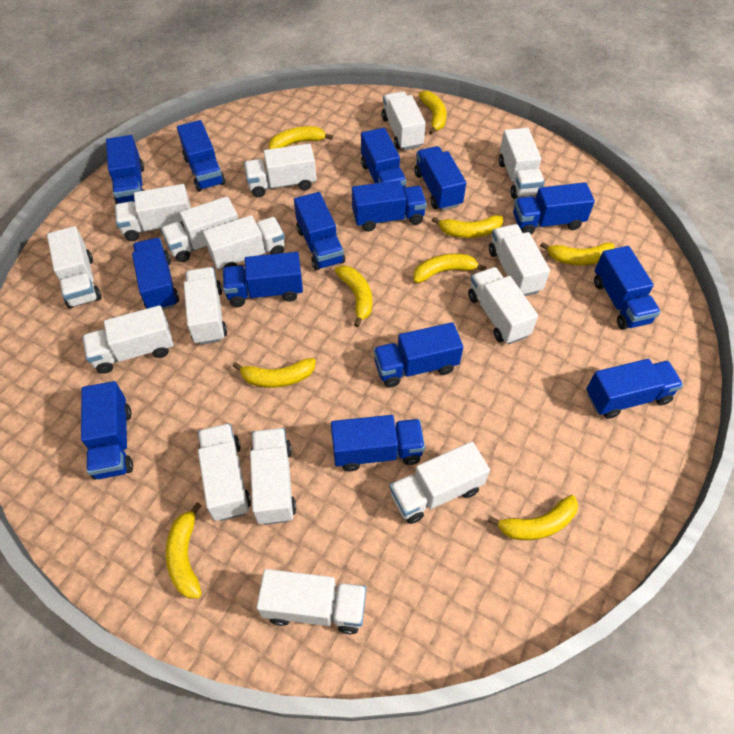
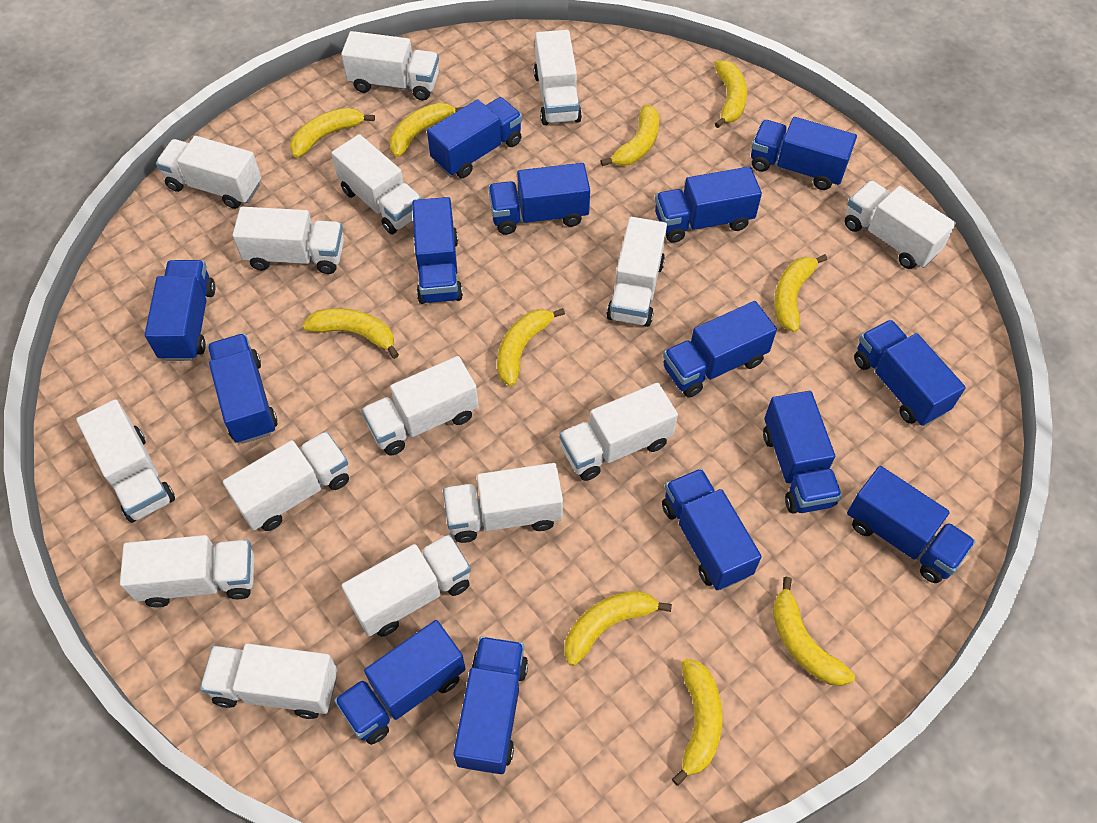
yellow banana: [166,502,202,598] [233,358,316,388] [269,126,333,149] [334,265,372,327] [413,253,487,283] [419,91,447,135] [432,215,503,238] [488,495,578,540] [540,242,615,265] = 9 -> [290,107,375,158] [303,308,399,359] [389,102,464,157] [497,308,565,386] [564,591,672,666] [601,104,659,166] [672,658,723,786] [714,60,747,128] [773,577,855,686] [774,254,827,332] = 10

